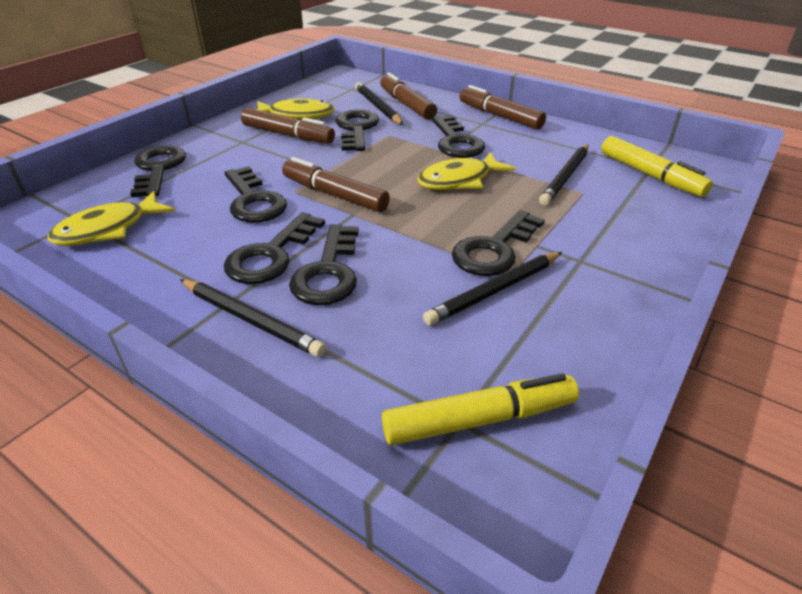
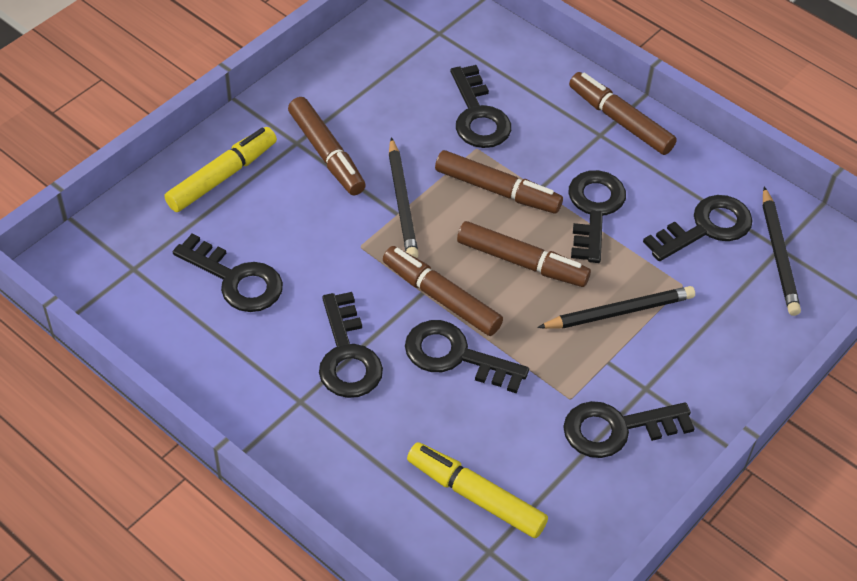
black pencil: [180,279,326,357] [355,82,404,125] [423,252,562,326] [539,144,589,206] = 4 -> [389,137,419,258] [537,286,695,329] [763,187,801,316] = 3
brown marker: [241,108,335,144] [282,157,390,212] [380,73,437,120] [459,85,546,130] = 4 -> [288,97,366,195] [383,246,503,336] [435,150,563,214] [457,221,591,287] [569,72,677,155] = 5
yellow fish: [48,191,175,246] [256,98,335,120] [417,152,516,190] = 3 -> none = 0

